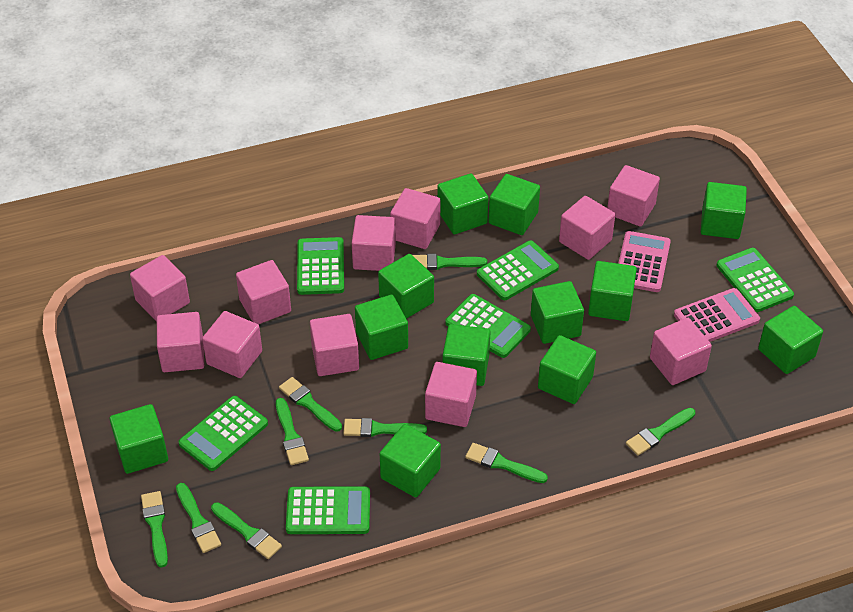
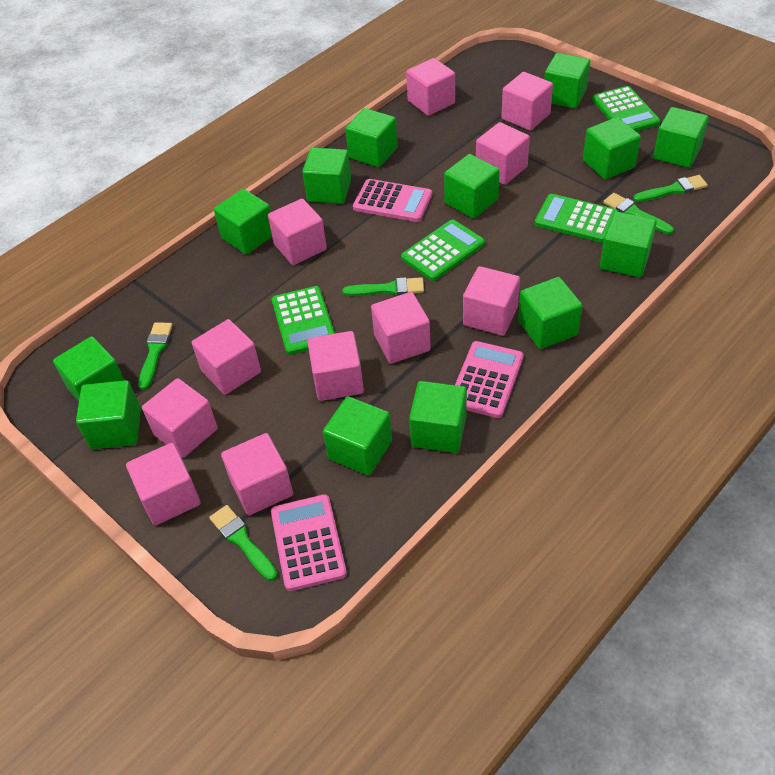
green brush: [141,491,168,568] [176,483,221,553] [211,502,282,559] [276,398,309,465] [279,377,342,432] [343,418,427,437] [413,254,487,270] [465,443,548,483] [626,408,695,456] = 9 -> [138,322,173,390] [209,505,278,581] [343,277,424,296] [603,193,674,235] [633,175,708,202] = 5
green calculator: [178,396,268,471] [286,486,370,534] [297,237,344,295] [445,294,531,358] [477,240,559,300] [716,248,794,312] = 6 -> [272,286,335,355] [401,219,485,281] [535,194,619,243] [592,86,660,132] = 4
green cube: [110,404,168,474] [355,295,408,360] [378,254,434,319] [380,424,441,498] [438,173,489,234] [442,324,490,386] [488,174,540,235] [531,281,584,344] [538,335,596,404] [588,261,637,321] [701,182,747,239] [758,306,823,374] = 12 -> [53,336,124,401] [76,380,141,449] [214,189,272,255] [302,148,351,204] [323,396,392,476] [345,108,398,167] [409,381,467,453] [444,154,500,219] [518,277,582,349] [544,53,590,109] [583,117,641,179] [600,211,657,277] [653,107,709,168] = 13
pink calculator: [618,231,671,292] [674,288,760,342] = 2 -> [271,494,347,591] [353,179,432,222] [455,341,524,418] = 3

